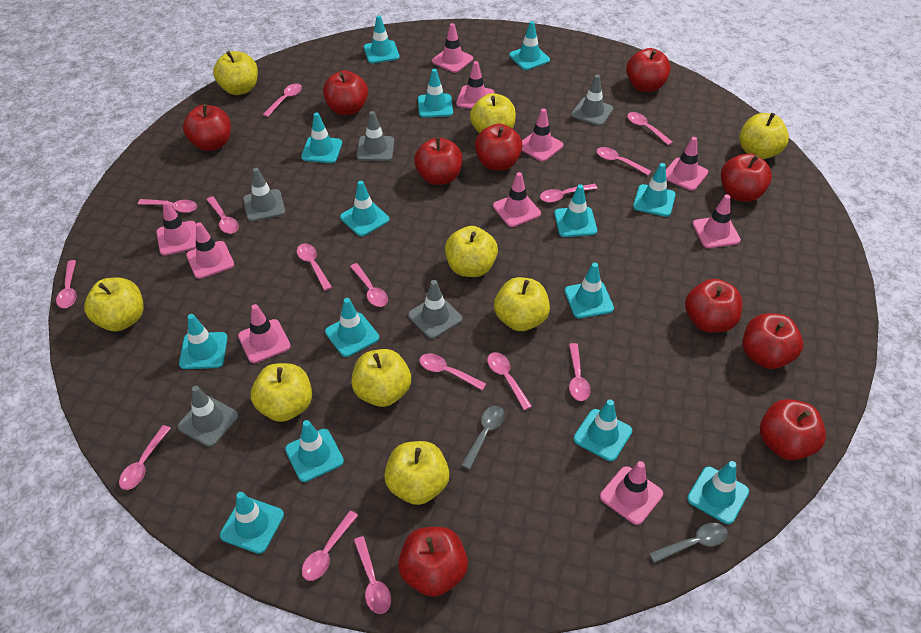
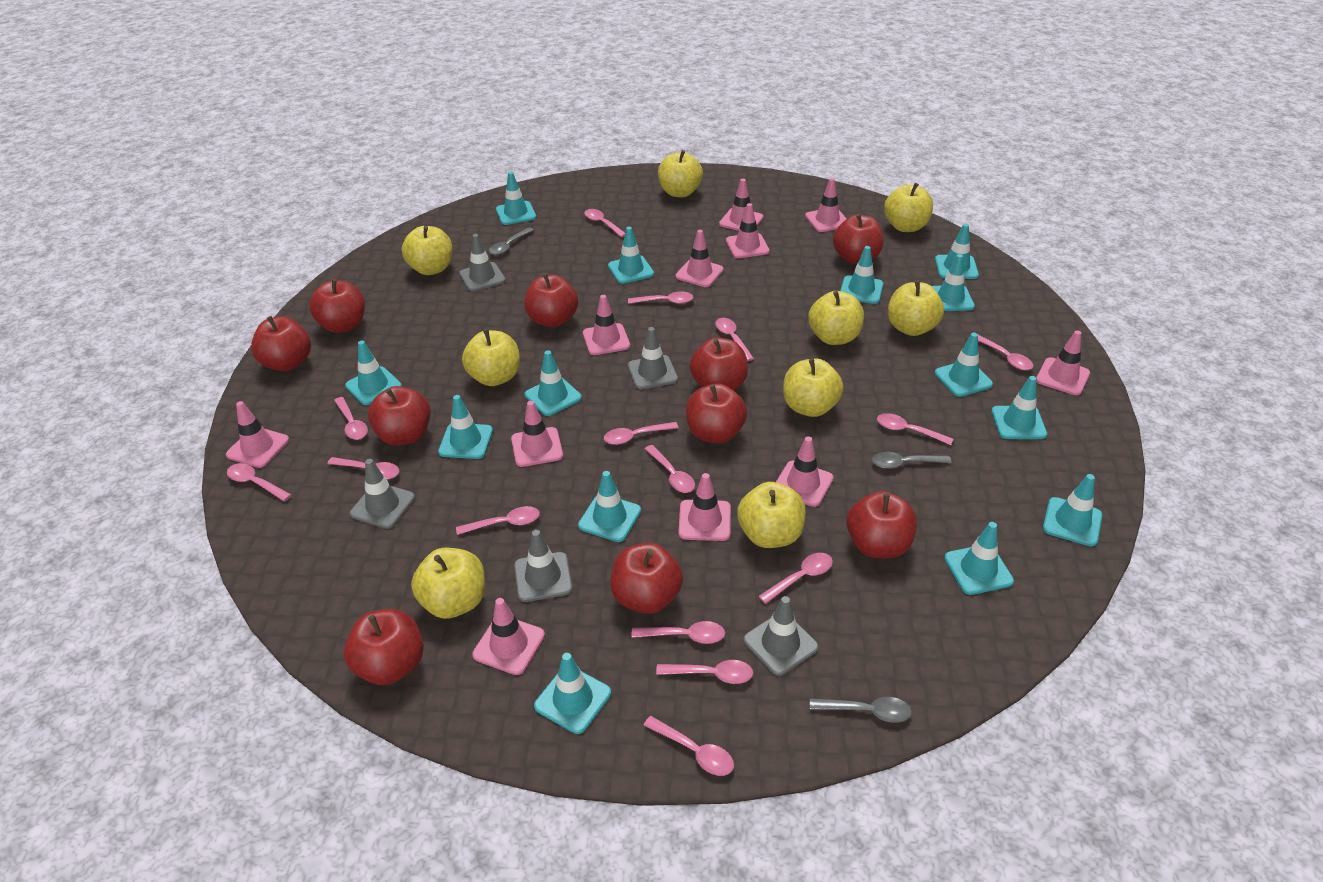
grey spoon: [461,406,505,469] [649,523,728,563] = 2 -> [489,227,534,255] [810,697,912,723] [872,452,952,469] = 3
pink traffic cone: [156,201,196,256] [186,222,234,279] [238,304,291,363] [432,23,473,73] [456,61,494,109] [493,172,541,227] [522,108,563,162] [600,461,663,525] [666,137,708,191] [693,195,741,248] = 10 -> [226,401,289,468] [472,598,545,675] [511,401,563,467] [583,295,630,355] [675,230,724,287] [678,473,731,541] [719,179,763,231] [726,203,770,258] [776,436,834,507] [805,178,847,232] [1036,330,1090,395] = 11

